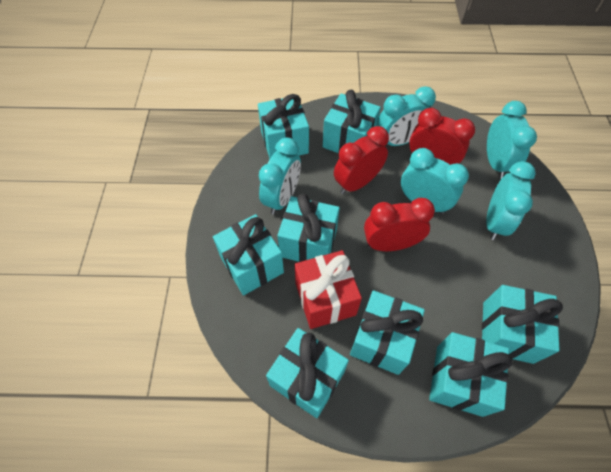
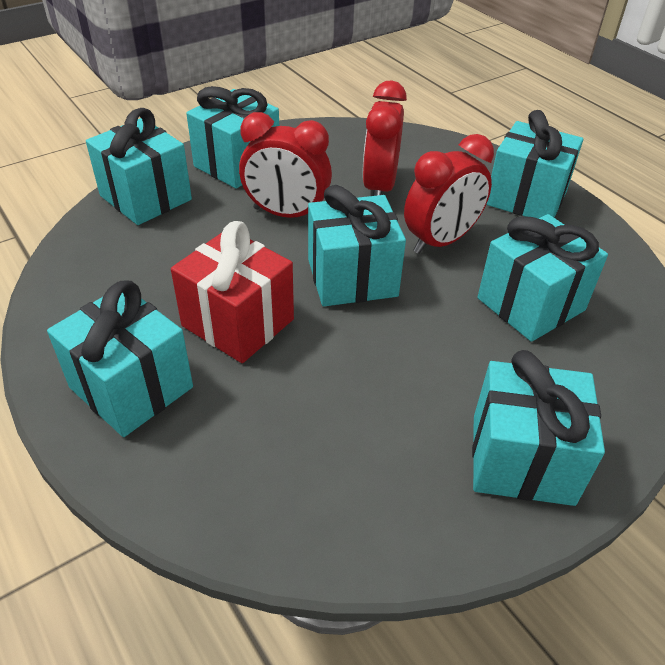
turquoise clock: [259,137,301,215] [377,86,436,146] [401,148,469,214] [486,161,536,240] [487,101,537,179] = 5 -> none = 0
turquoise gift: [213,214,284,295] [258,94,309,159] [266,328,349,418] [277,193,340,262] [323,90,381,153] [350,290,425,375] [429,332,512,417] [482,285,563,364] = 8 -> [47,281,193,437] [86,108,192,225] [186,86,279,189] [308,185,406,306] [472,350,605,506] [477,214,608,342] [486,110,583,218] = 7

